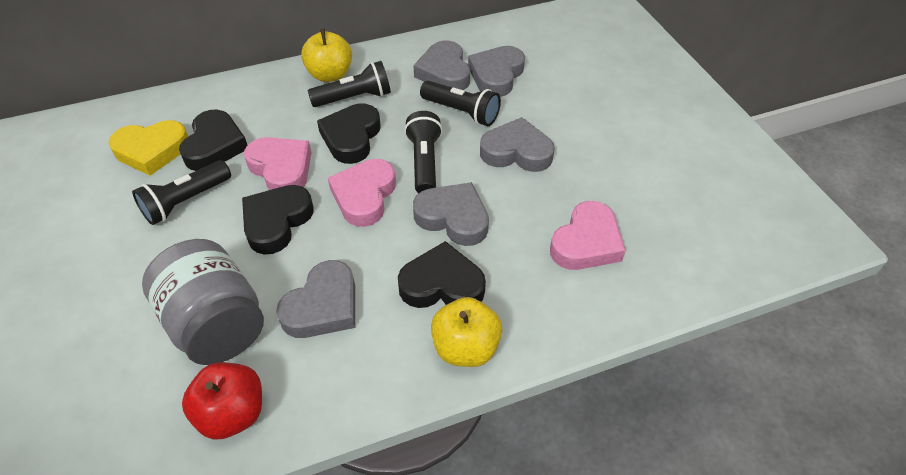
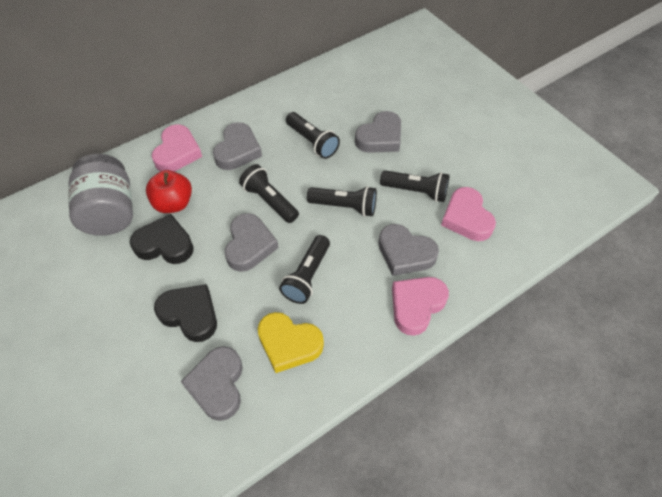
black flashlight: [132,160,231,225] [308,61,391,107] [404,111,442,193] [420,81,501,126] = 4 -> [239,164,299,223] [279,235,330,304] [286,112,340,159] [307,186,377,217] [380,170,450,202] = 5
black heart: [179,109,247,171] [242,185,313,255] [317,103,381,164] [398,241,486,308] = 4 -> [130,214,194,264] [154,284,217,342] = 2
yellow apple: [301,29,352,82] [431,297,502,367] = 2 -> none = 0

